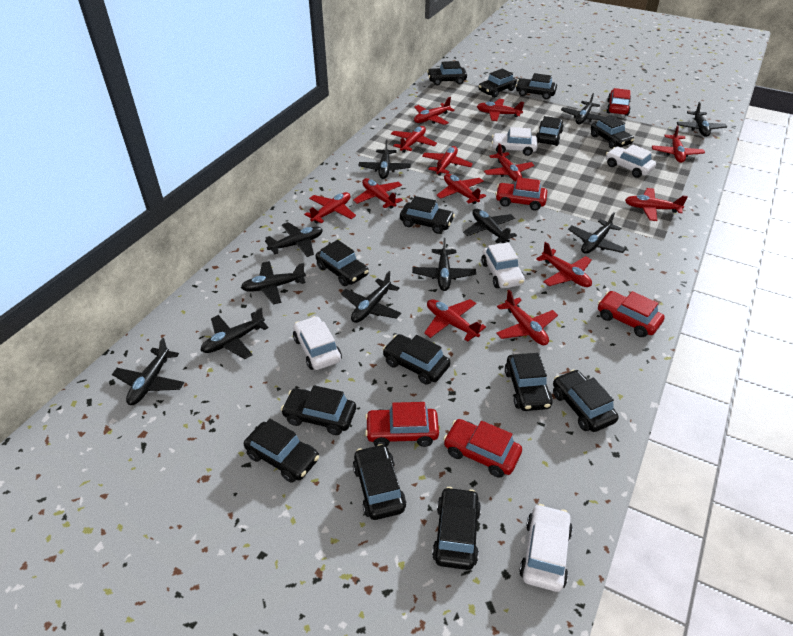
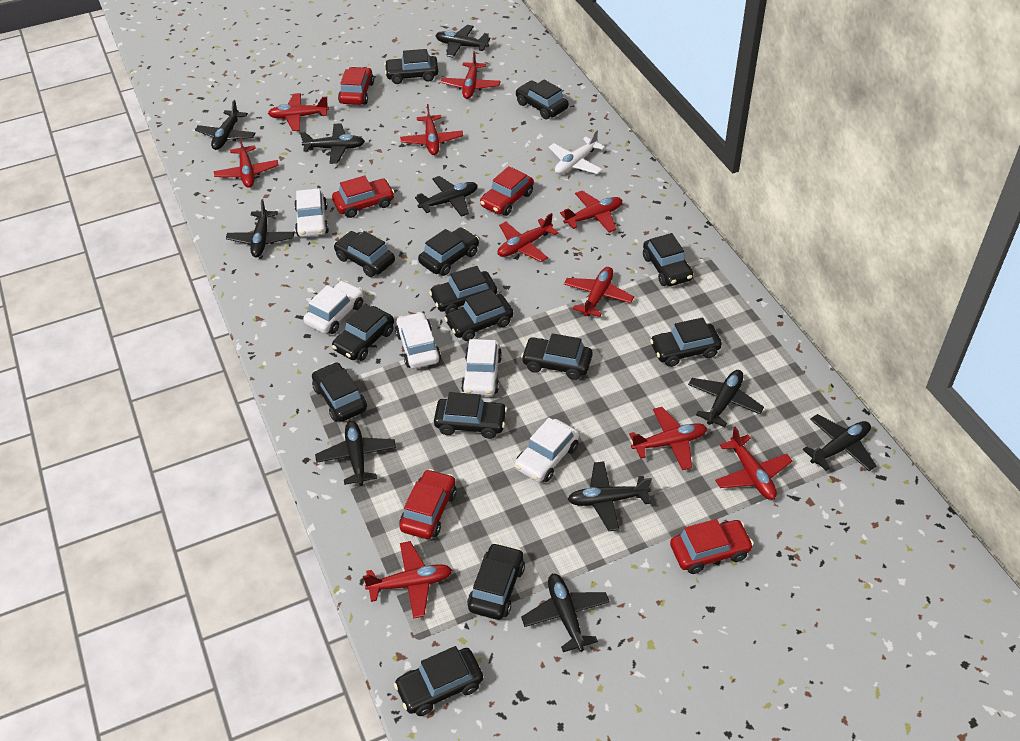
black plane: [112,338,184,405] [201,308,269,359] [241,261,306,305] [265,222,323,257] [341,271,401,323] [358,139,411,179] [412,238,476,291] [463,209,517,243] [561,93,605,124] [568,212,626,254] [677,102,727,137] = 11 -> [195,100,256,150] [226,199,295,257] [300,123,365,164] [315,421,396,486] [415,176,478,217] [435,25,491,57] [521,574,610,652] [568,461,652,531] [688,370,764,427] [803,414,876,471] = 10
red plane: [304,192,356,223] [353,178,403,209] [391,126,437,153] [414,97,455,125] [422,146,473,176] [424,299,486,342] [436,174,486,204] [477,99,524,121] [484,143,535,181] [496,290,558,345] [536,242,592,287] [625,188,688,221] [652,125,705,163] = 13 -> [214,136,279,188] [268,93,329,131] [363,541,452,619] [400,104,463,155] [441,51,500,99] [498,213,558,262] [560,191,622,233] [564,267,634,317] [629,407,707,470] [715,426,792,500] = 10
white plane: none = 0 -> [548,130,605,174] = 1

